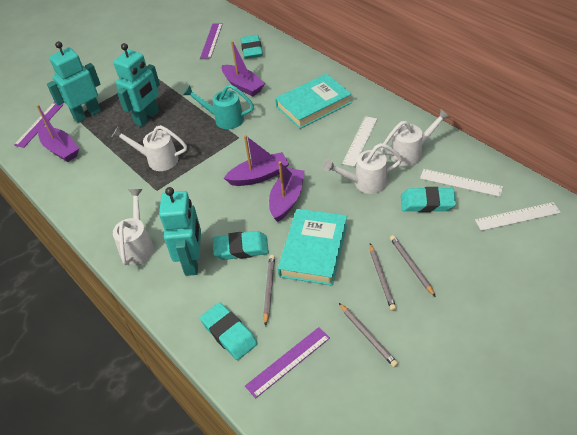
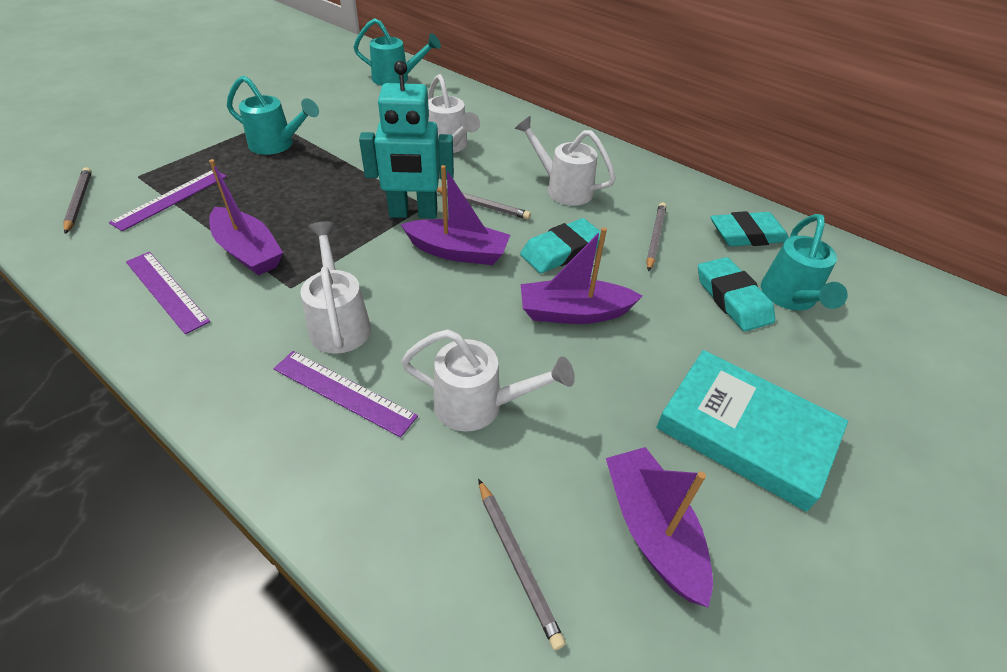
turquoise book: [275,74,352,129] [278,209,347,285] = 2 -> [656,350,848,512] = 1
turquoise eraser: [200,302,257,360] [213,231,269,260] [241,35,263,59] [401,187,456,212] = 4 -> [520,218,601,273] [698,257,775,331] [711,211,789,246] = 3
turquoise robot: [47,41,101,123] [113,43,160,127] [159,187,201,276] = 3 -> [359,61,454,219] = 1
turquoise watering can: [183,85,254,129] = 1 -> [227,76,319,155] [353,18,441,86] [761,214,848,311] = 3
white ruler: [342,116,377,167] [420,169,503,197] [475,202,561,231] = 3 -> none = 0

